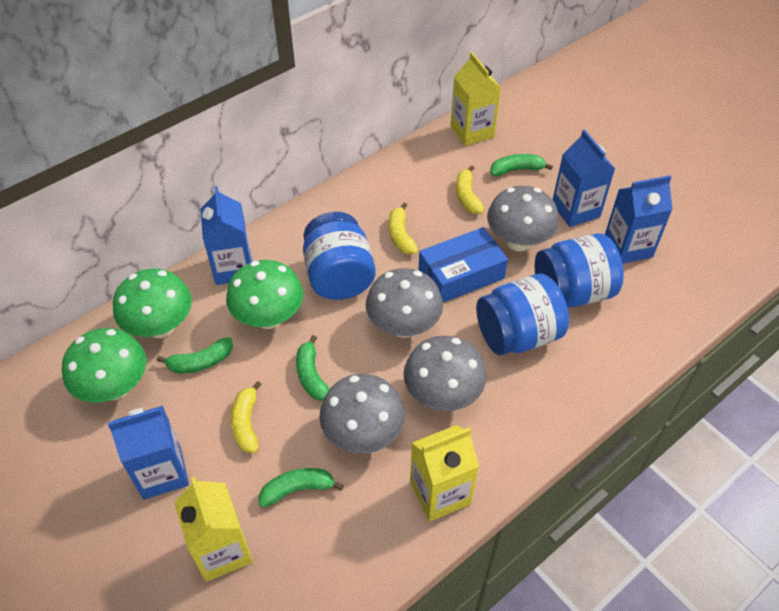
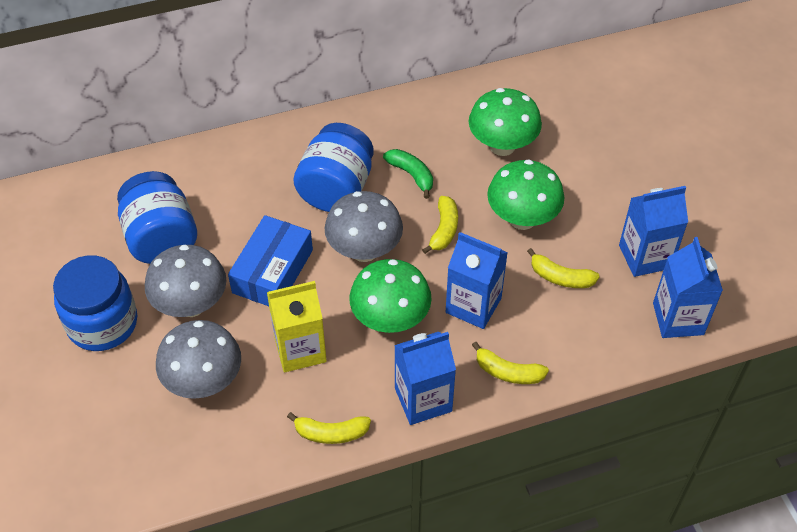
green banana: [157,337,233,373] [259,468,344,507] [296,335,330,401] [490,154,553,176] = 4 -> [383,149,433,199] = 1
grey mushroom: [319,374,405,454] [366,268,443,338] [403,336,486,411] [487,186,559,251] = 4 -> [145,245,226,317] [156,320,241,399] [325,191,403,262] = 3
yellow banana: [230,381,262,453] [389,203,418,255] [456,165,484,214] = 3 -> [287,412,371,444] [422,196,458,254] [472,342,549,384] [527,248,600,288] = 4
yellow carton: [174,476,253,582] [410,425,479,521] [450,52,501,146] = 3 -> [267,281,327,372] = 1

